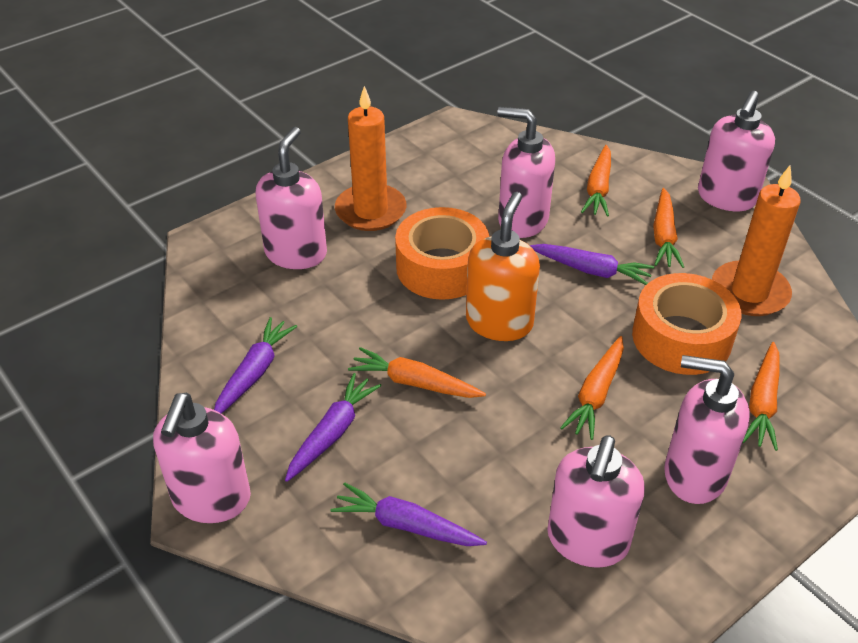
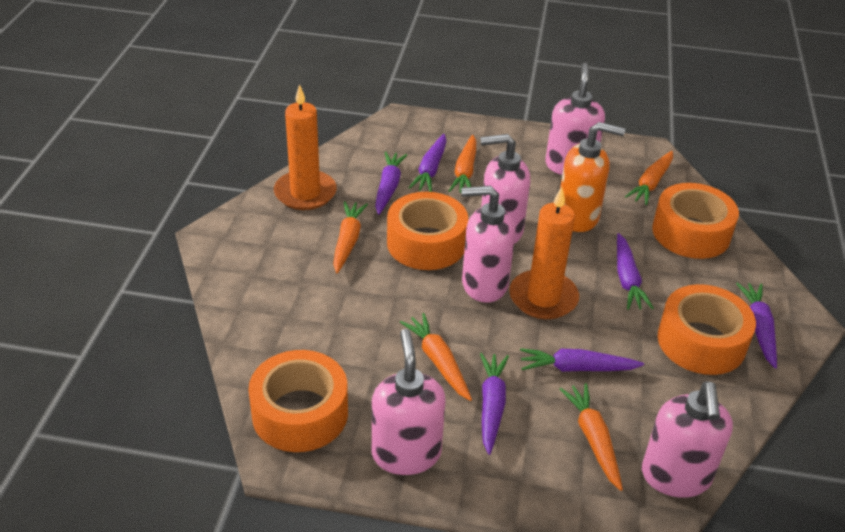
orange tape: [395,207,489,300] [632,273,742,375] = 2 -> [248,350,348,452] [387,192,468,270] [652,183,739,259] [658,284,756,375] = 4
pink soap dispenser: [153,393,251,523] [256,127,327,269] [497,107,555,238] [547,435,645,568] [664,355,750,504] [698,91,775,211] = 6 -> [372,329,445,475] [461,186,515,303] [480,134,530,244] [545,63,605,175] [642,381,733,498] = 5
purple carrot: [214,317,297,414] [285,373,381,482] [330,482,487,546] [530,244,654,285] = 4 -> [375,152,407,215] [408,134,446,192] [480,353,509,455] [520,348,644,372] [617,233,654,310] [736,283,777,368] = 6

